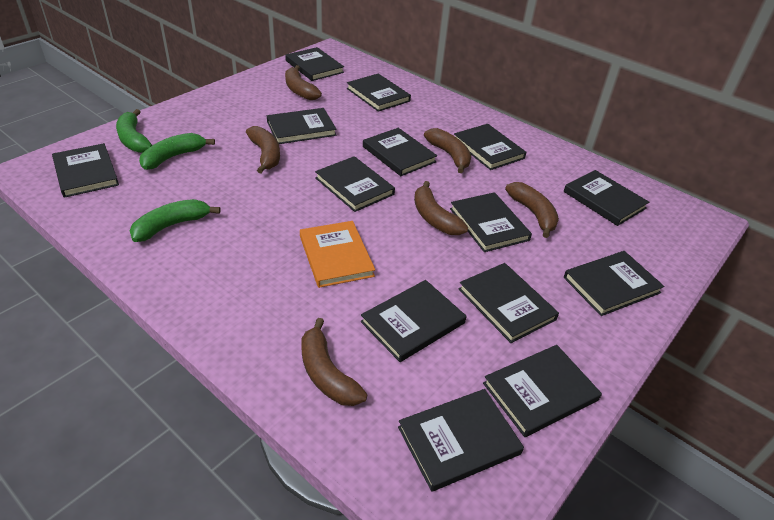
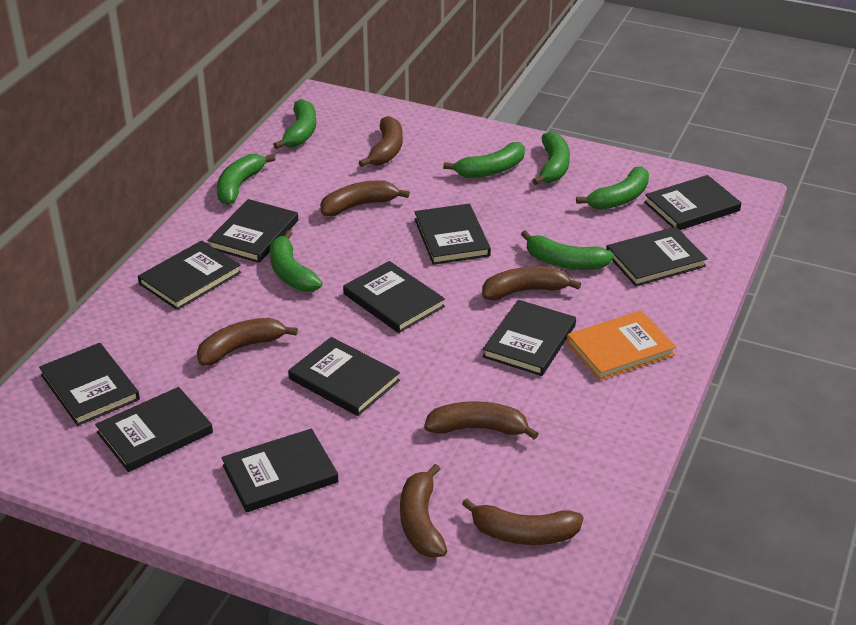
black book: [52,143,119,198] [267,108,337,144] [285,47,344,81] [315,156,395,212] [347,73,411,112] [360,280,466,362] [363,128,437,176] [398,389,524,492] [450,192,532,252] [454,124,527,170] [459,263,559,343] [483,345,602,437] [564,170,649,226] [564,251,664,316] = 14 -> [39,343,140,426] [95,387,213,472] [138,240,241,310] [207,199,298,263] [222,429,339,513] [288,337,400,416] [343,261,445,333] [414,204,491,265] [482,300,576,376] [606,227,708,286] [644,175,741,230] = 11
brown banana: [246,126,280,174] [285,65,322,100] [301,318,368,406] [414,181,468,235] [424,128,471,173] [505,182,559,238] = 6 -> [197,318,298,366] [320,180,410,216] [359,116,403,167] [400,464,447,558] [424,401,539,440] [462,498,583,545] [482,266,581,300] = 7
green banana: [116,109,152,153] [130,199,221,242] [139,133,215,170] = 3 -> [217,154,275,205] [270,230,322,292] [273,99,316,149] [443,142,525,178] [521,230,614,270] [532,132,570,185] [576,166,649,210] = 7

